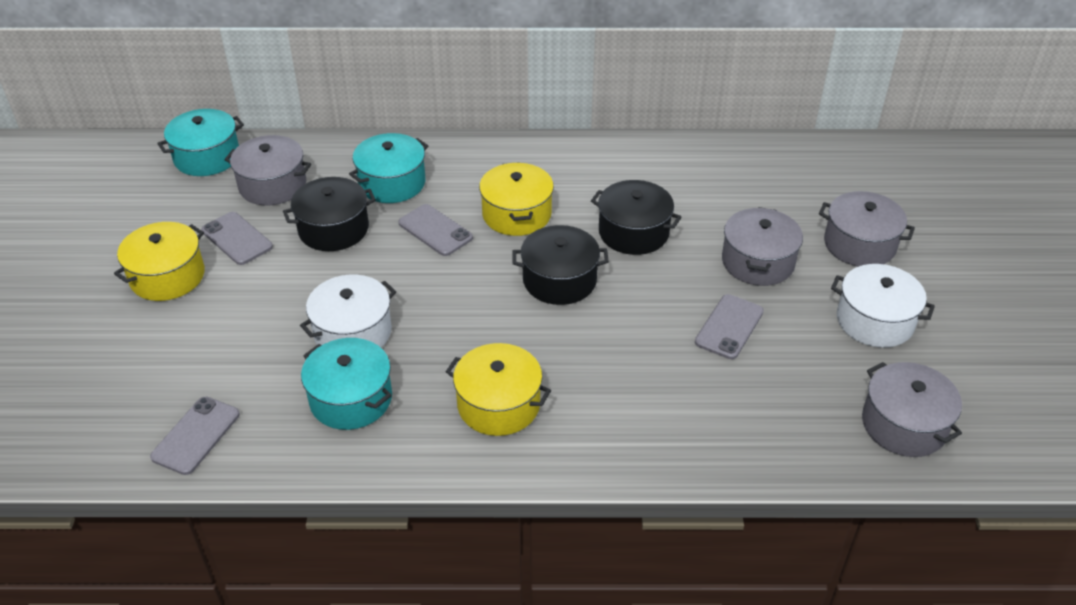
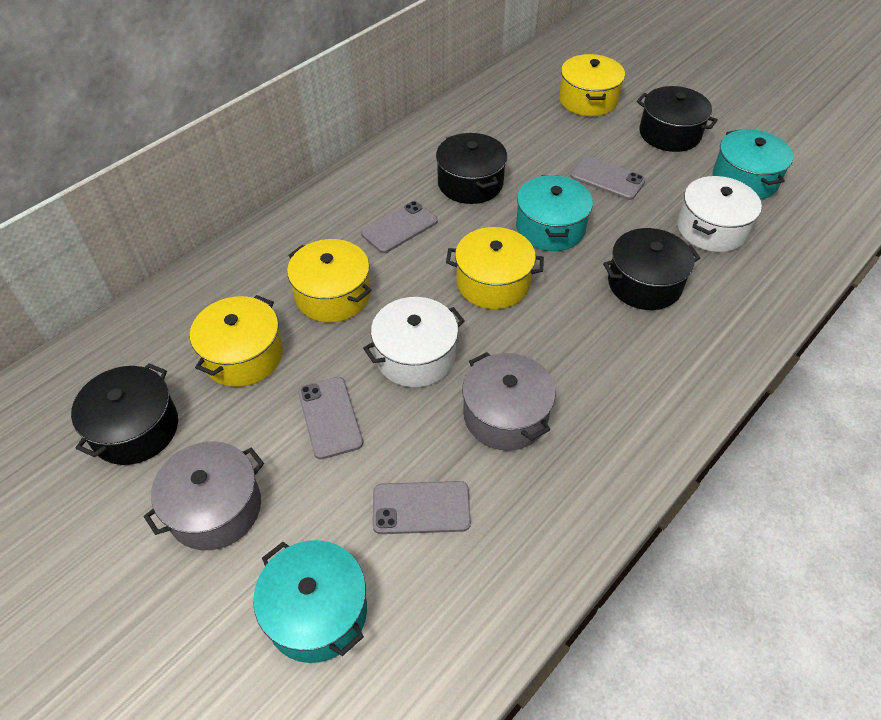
black pot: [283,177,376,251] [512,225,609,305] [591,180,681,255] = 3 -> [71,363,178,465] [436,133,507,204] [603,228,700,310] [637,86,718,152] = 4
grey pot: [224,135,311,205] [722,207,803,286] [819,191,915,267] [862,362,962,457] = 4 -> [144,442,264,550] [462,352,556,451] = 2
yellow pot: [114,222,205,301] [446,343,551,436] [479,162,554,236] = 3 -> [190,295,283,387] [287,239,372,322] [446,227,544,309] [559,54,625,116] = 4

